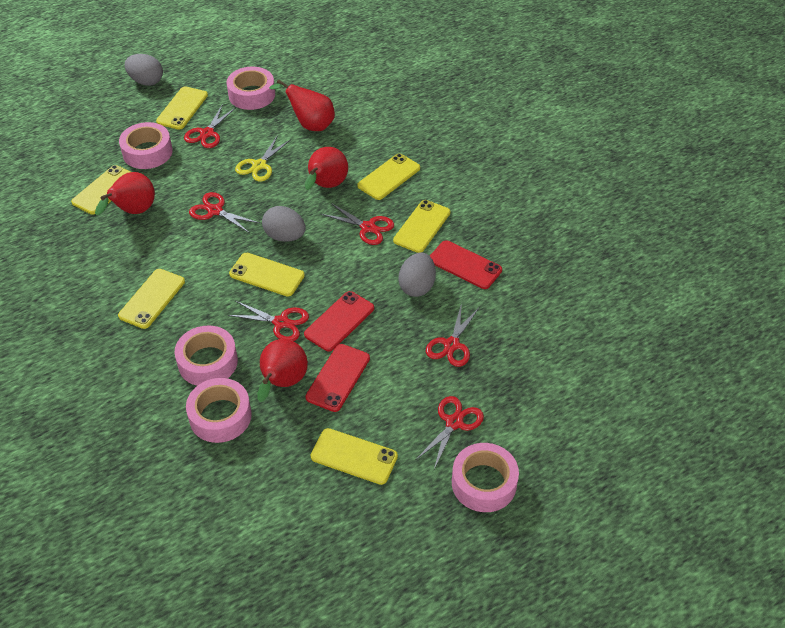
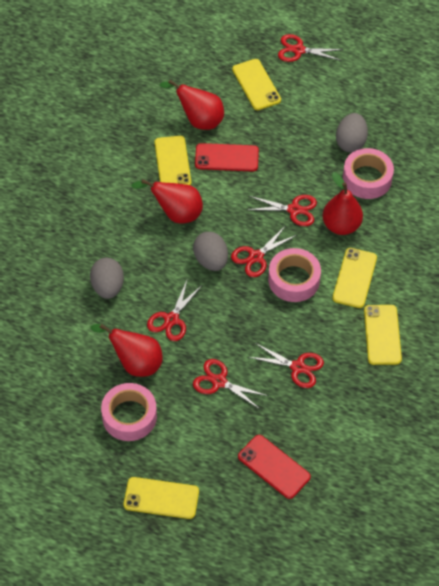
pink tape: [119,122,173,169] [174,325,238,386] [186,378,252,443] [226,67,275,110] [452,443,519,512] = 5 -> [101,383,157,441] [268,248,321,302] [343,148,394,199] = 3
red phone: [304,291,374,352] [305,344,370,412] [430,240,502,289] = 3 -> [195,143,259,172] [238,435,311,499] = 2
yellow phone: [71,165,130,215] [118,269,185,329] [156,86,208,130] [229,253,305,296] [310,428,398,485] [357,154,420,200] [393,200,451,253] = 7 -> [124,477,199,519] [155,136,191,186] [232,59,281,110] [332,248,377,308] [364,305,402,365] = 5
yellow scissors: [235,135,291,181] = 1 -> none = 0

